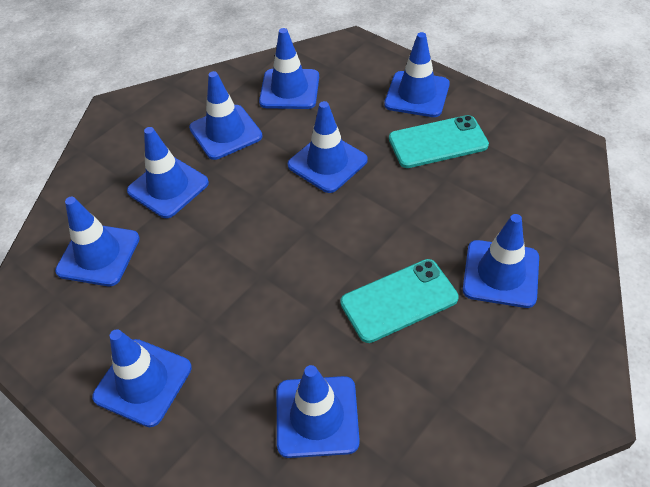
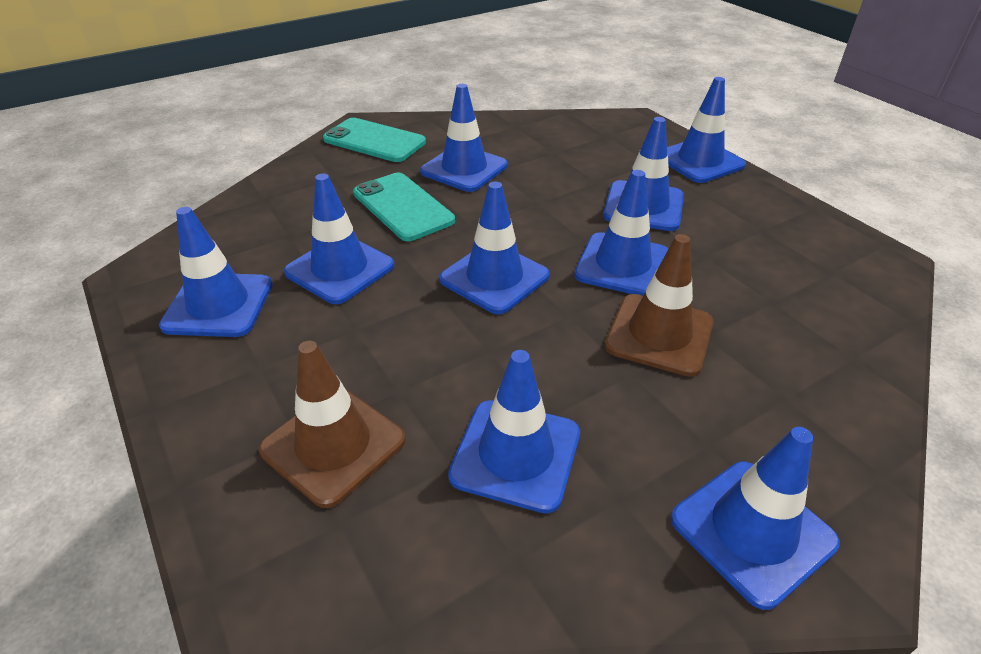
brown traffic cone: none = 0 -> [259,341,406,508] [605,234,714,377] = 2

